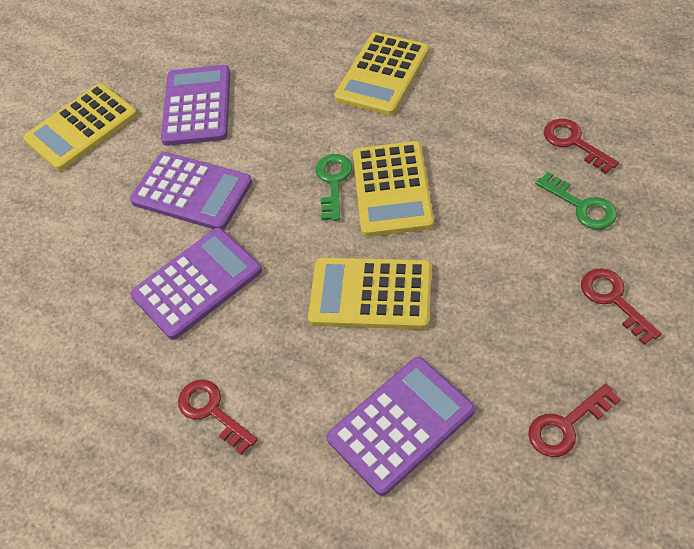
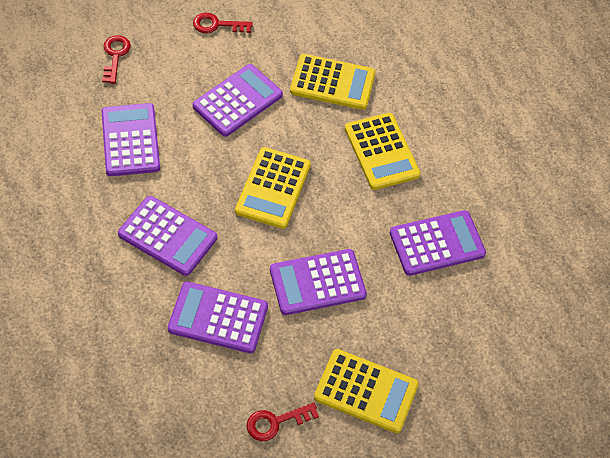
green key: [316,154,352,221] [535,172,617,229] = 2 -> none = 0
purple calculator: [130,152,252,230] [130,228,262,340] [161,65,230,146] [327,357,475,496] = 4 -> [102,103,160,176] [118,196,217,276] [168,282,268,353] [193,64,283,137] [270,249,367,315] [390,210,486,276] = 6
red key: [178,380,258,455] [528,383,621,457] [544,119,619,174] [581,268,662,345] = 4 -> [102,35,131,84] [193,13,253,33] [247,402,319,441] = 3

